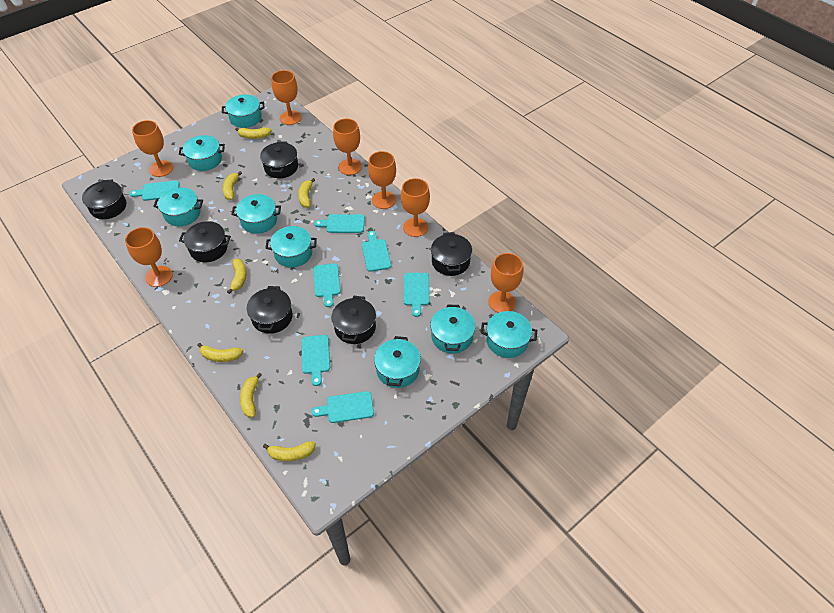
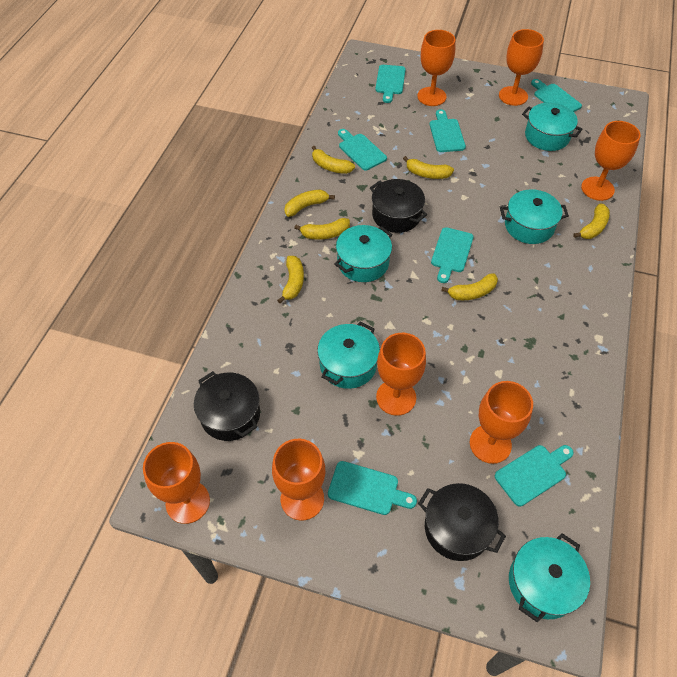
black pot: [82,180,126,219] [179,221,231,262] [247,286,293,334] [260,141,298,178] [331,296,376,344] [431,232,472,276] = 6 -> [194,371,260,441] [370,179,427,233] [418,483,506,561] = 3
turquoise pot: [153,187,203,226] [179,135,225,171] [222,94,265,128] [231,194,281,234] [266,226,317,268] [374,336,421,388] [430,304,476,354] [481,311,537,358] = 8 -> [317,322,380,389] [334,225,392,282] [500,189,569,244] [509,533,590,623] [522,103,582,151] = 5

